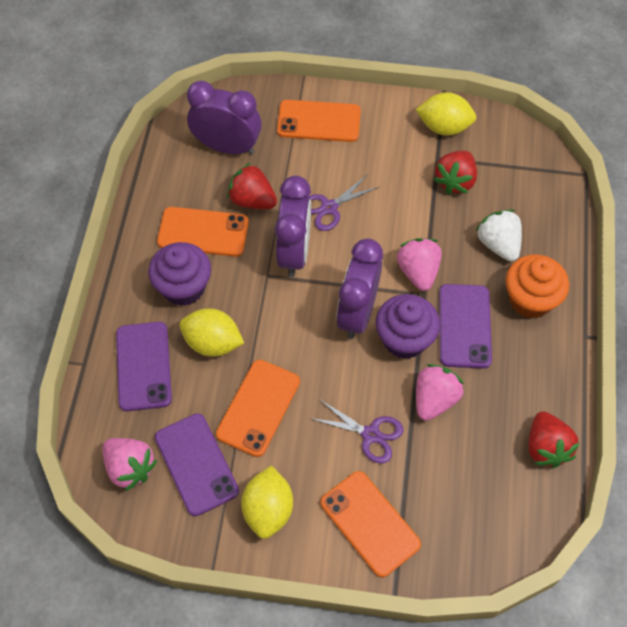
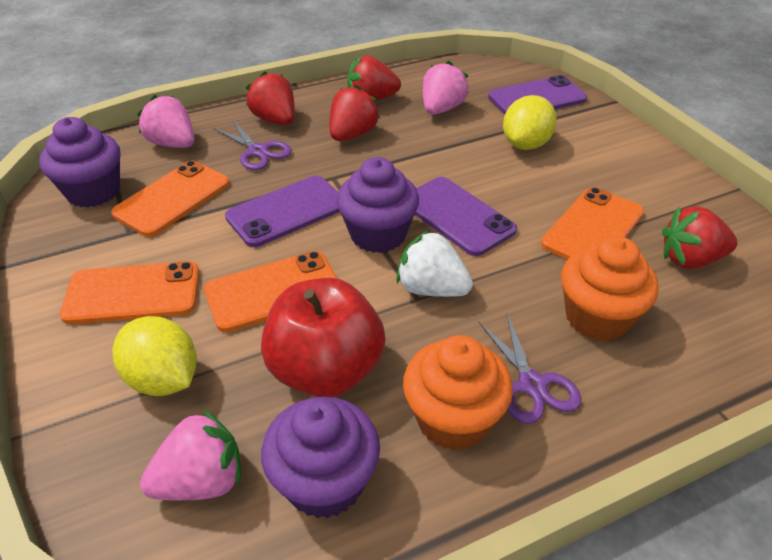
orange cupcake: [506,254,569,318] = 1 -> [403,335,513,450] [561,236,659,341] = 2
purple clock: [187,81,262,155] [275,176,311,277] [336,238,383,339] = 3 -> none = 0
purple cupcake: [148,242,211,306] [376,294,440,359] = 2 -> [39,117,120,208] [261,397,380,518] [336,157,419,253] = 3
red apple: none = 0 -> [261,278,385,397] = 1
red strawberry: [227,163,277,209] [433,151,477,194] [528,411,580,468] = 3 -> [246,71,295,125] [329,85,380,141] [347,55,401,101] [662,206,738,269] = 4
yellow lemon: [179,308,244,357] [241,465,293,539] [416,92,476,136] = 3 -> [112,316,197,396] [503,95,557,150] = 2

